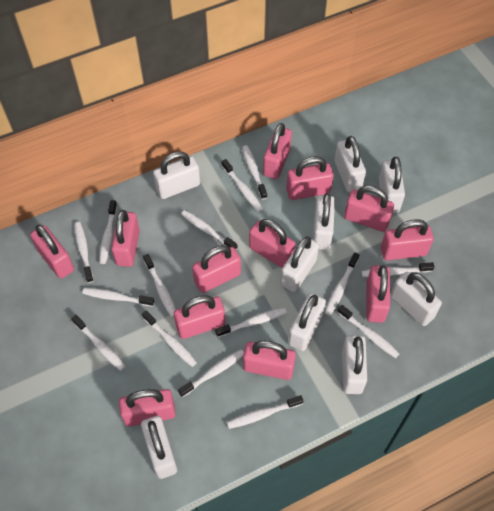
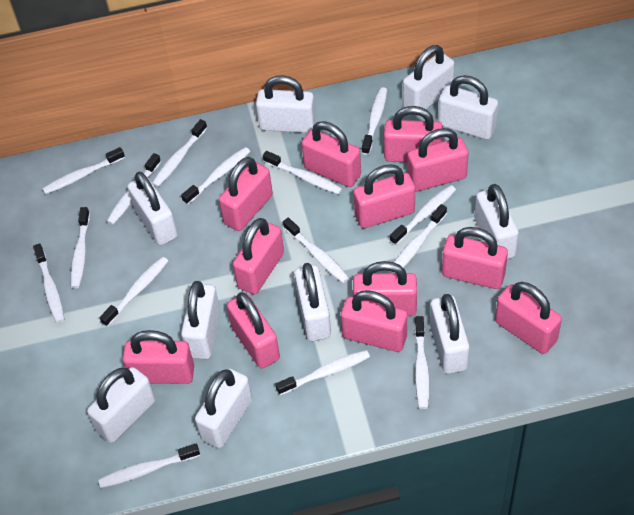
white padlock: [141,416,177,479] [153,151,200,199] [281,237,319,292] [288,293,326,351] [313,193,335,250] [334,136,366,192] [342,335,367,394] [379,157,405,213] [391,272,442,326] = 9 -> [87,367,155,443] [127,172,178,246] [181,281,220,359] [195,369,252,448] [256,75,316,133] [294,263,331,341] [403,45,455,116] [430,294,469,374] [438,75,498,140] [474,184,519,259] = 10

